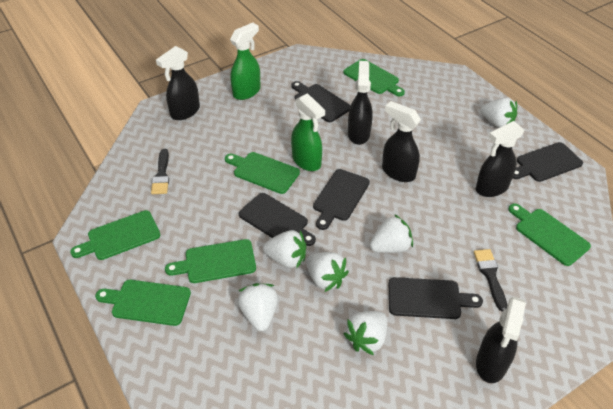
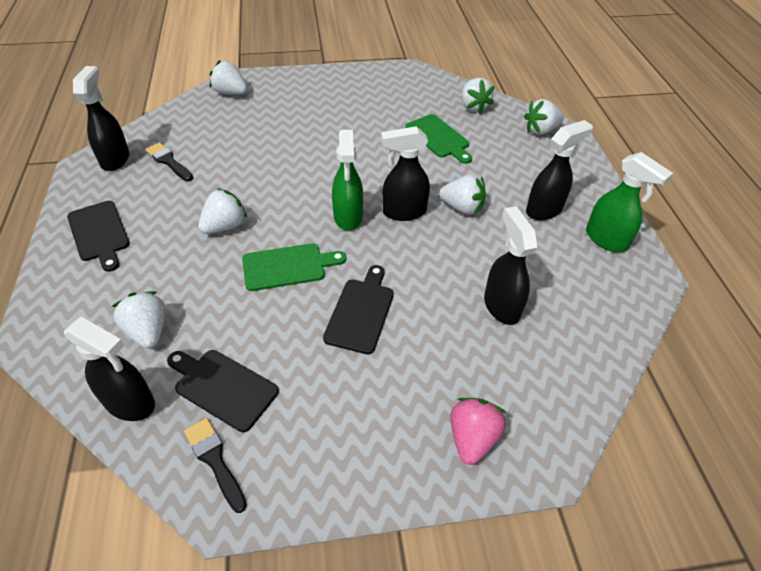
black cutting board: [239,193,316,246] [291,81,351,122] [313,169,370,230] [389,277,483,319] [513,142,583,182] = 5 -> [67,201,130,272] [167,350,279,432] [323,265,394,354] = 3
green cutting board: [70,210,160,260] [95,280,191,326] [165,239,256,283] [225,152,300,194] [343,59,405,96] [508,203,591,266] = 6 -> [242,243,346,291] [405,114,472,164] = 2
pink strawberry: none = 0 -> [450,398,506,465] = 1

